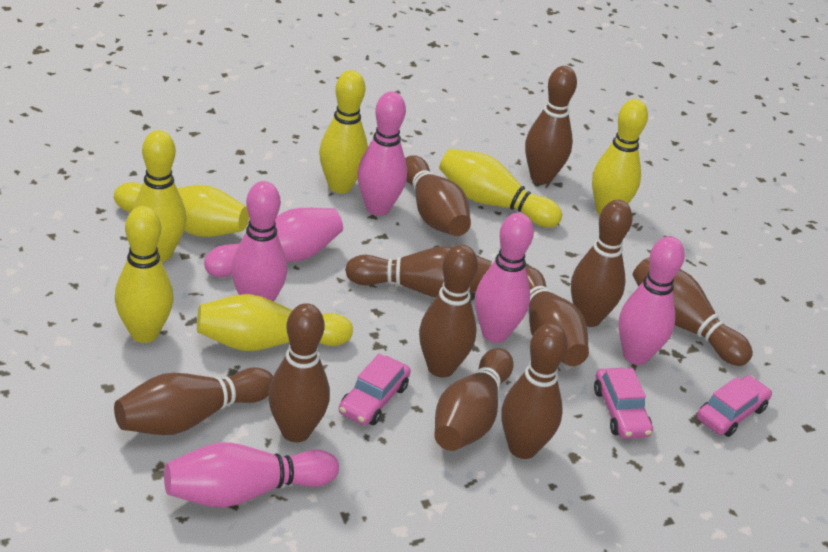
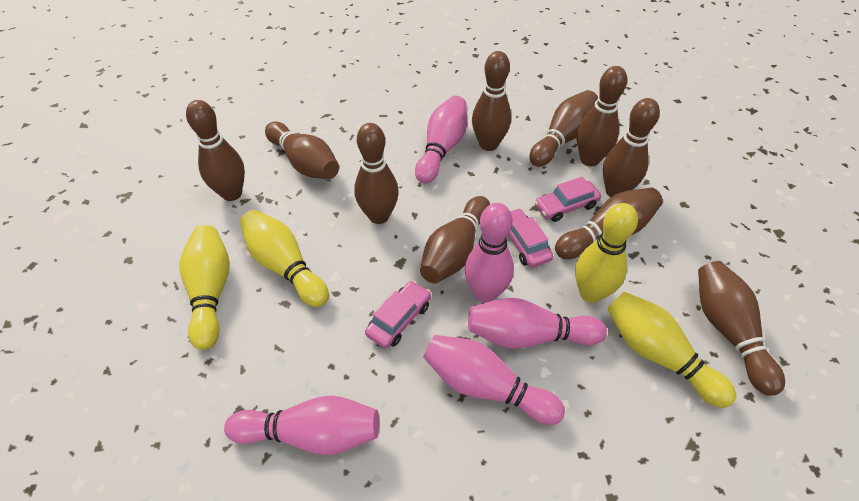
brown bowling pin: [114,367,273,435] [268,303,330,442] [345,246,492,298] [405,155,471,236] [419,244,478,377] [435,348,513,451] [501,323,568,459] [525,66,577,184] [525,267,589,366] [571,200,633,327] [633,257,753,366] = 11 -> [186,100,245,201] [265,122,339,179] [354,123,399,224] [420,196,490,283] [472,51,511,151] [529,90,598,167] [555,188,663,259] [577,66,627,166] [603,98,660,197] [698,261,785,396] = 10
pink bowling pin: [164,442,339,508] [204,208,343,277] [231,181,287,301] [357,92,407,216] [475,213,534,343] [618,236,685,365] = 6 -> [224,395,380,455] [415,96,467,184] [423,335,565,425] [464,203,514,303] [468,298,607,349] = 5
yellow bowling pin: [114,182,249,237] [115,206,173,343] [133,130,186,262] [197,294,353,351] [319,70,368,193] [439,149,562,228] [592,99,648,215] = 7 -> [179,225,230,350] [240,210,329,307] [575,203,638,303] [607,292,737,408] = 4

